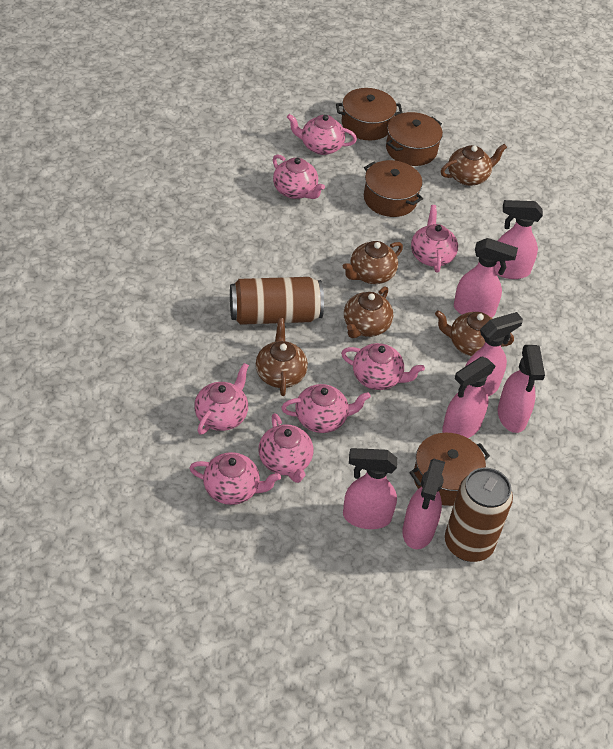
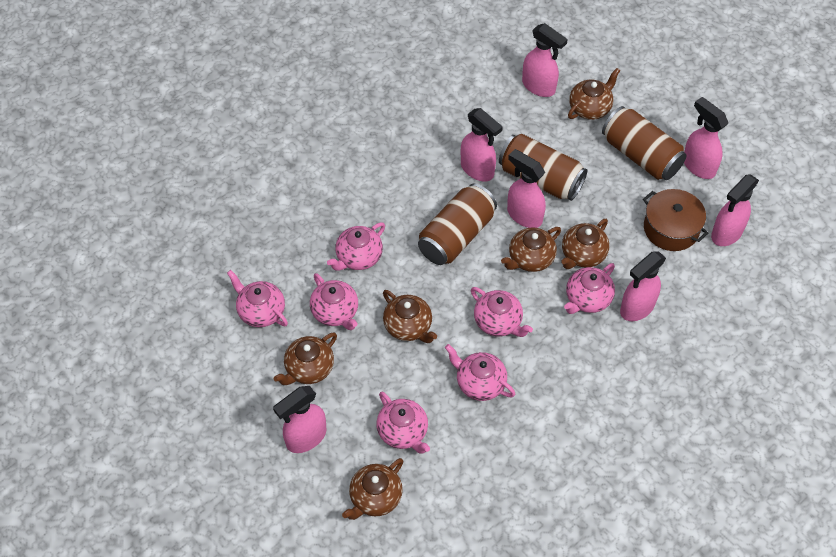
brown can: [230,277,324,325] [445,467,513,562] = 2 -> [418,184,497,265] [499,134,587,201] [602,106,686,180] = 3
brown pot: [336,88,403,140] [364,160,423,217] [386,112,443,166] [409,433,490,506] = 4 -> [643,189,708,251] = 1
brown teapot: [256,318,308,396] [343,241,403,284] [344,286,393,338] [435,310,514,356] [441,144,507,186] = 5 -> [274,332,337,385] [342,458,403,520] [383,290,437,343] [501,227,561,272] [561,219,610,269] [568,68,620,120] = 6
pink teapot: [190,452,281,505] [194,363,249,435] [259,413,313,483] [273,154,325,199] [281,384,371,433] [287,114,357,155] [341,343,425,390] [411,205,458,272] = 8 -> [227,270,288,327] [310,273,358,330] [327,222,385,271] [376,392,430,454] [445,344,516,401] [471,287,533,337] [564,263,615,314] = 7

